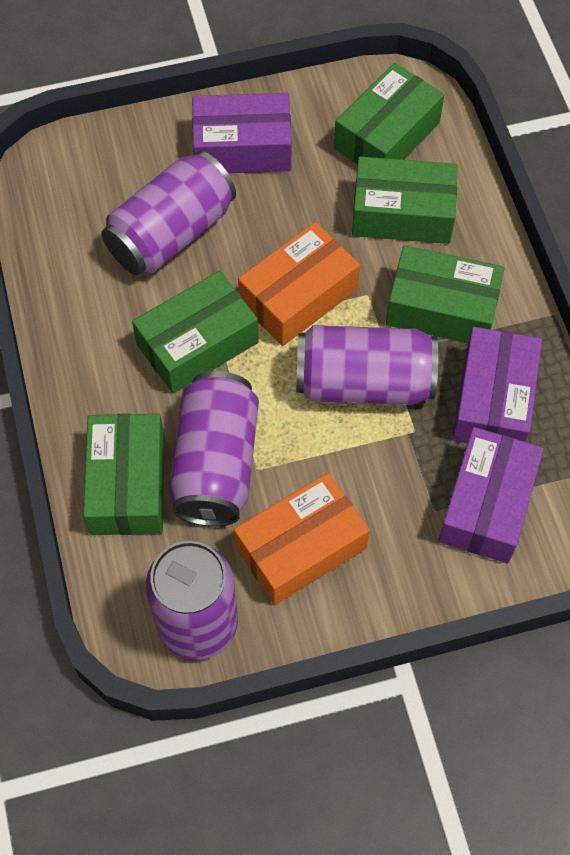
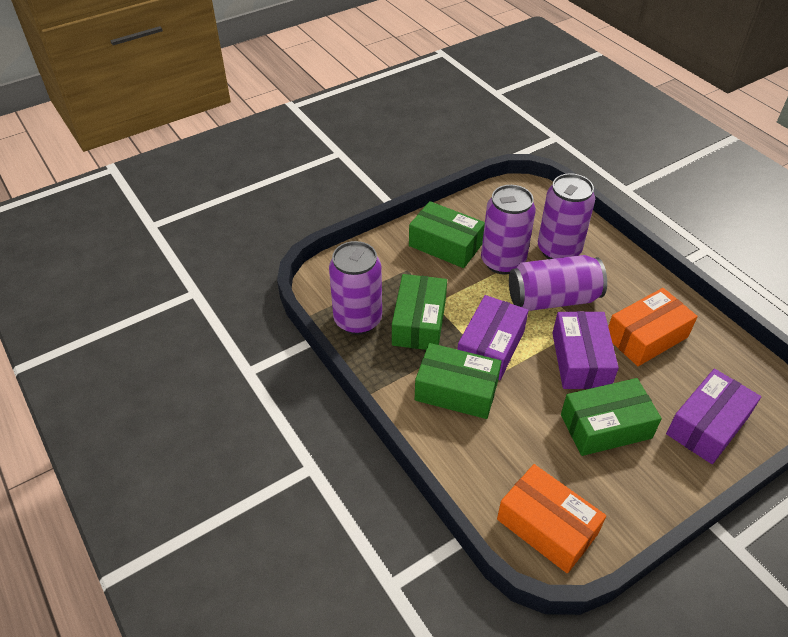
green box: [83,413,164,535] [132,271,259,393] [334,63,444,165] [352,156,458,244] [386,245,504,343] = 5 -> [392,274,447,350] [409,201,485,268] [415,343,501,419] [561,378,662,456] = 4

